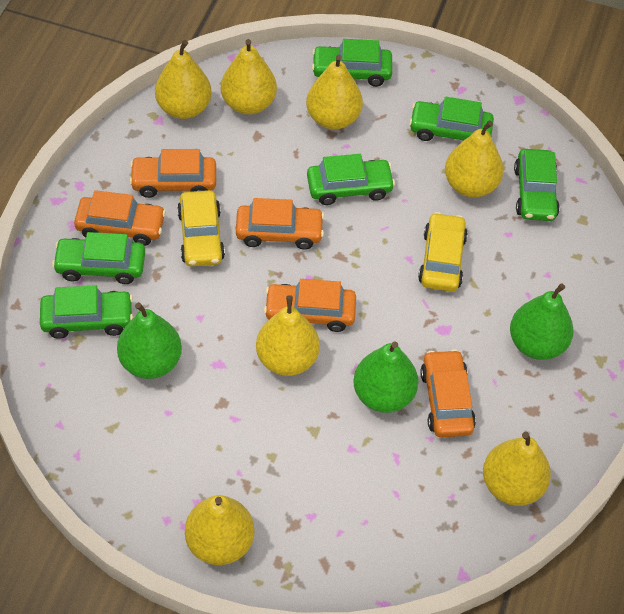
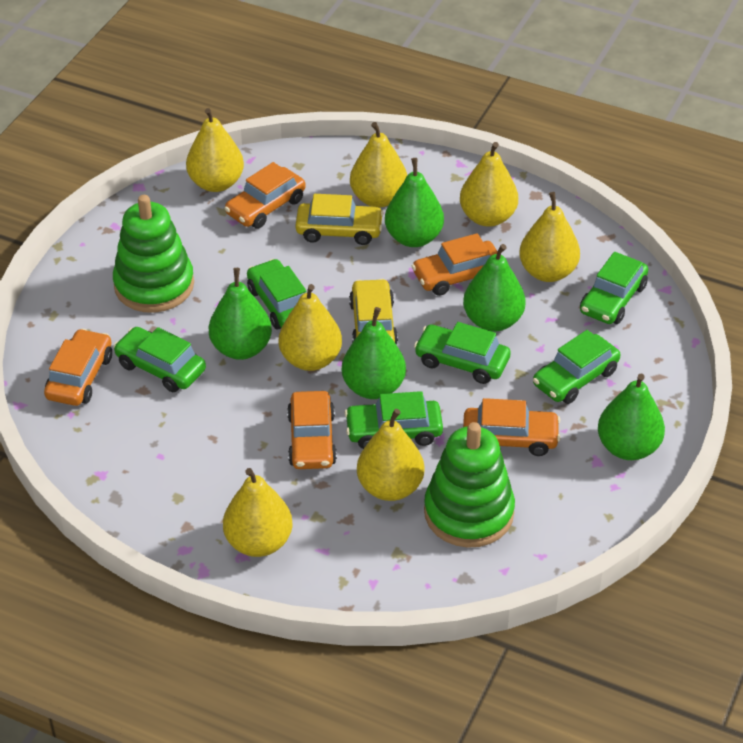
green pear: [117,302,182,379] [353,342,418,413] [510,283,574,360] = 3 -> [209,268,272,360] [342,307,406,399] [385,158,444,247] [463,244,526,332] [598,374,665,460] = 5
green stacking toy: none = 0 -> [113,195,194,313] [424,422,515,548] = 2

